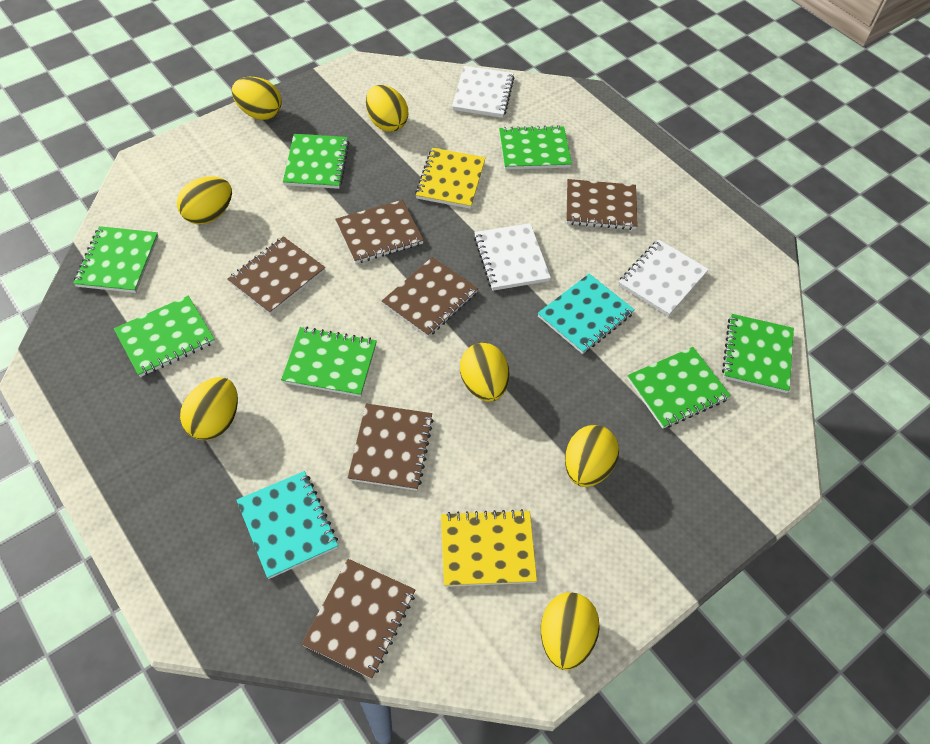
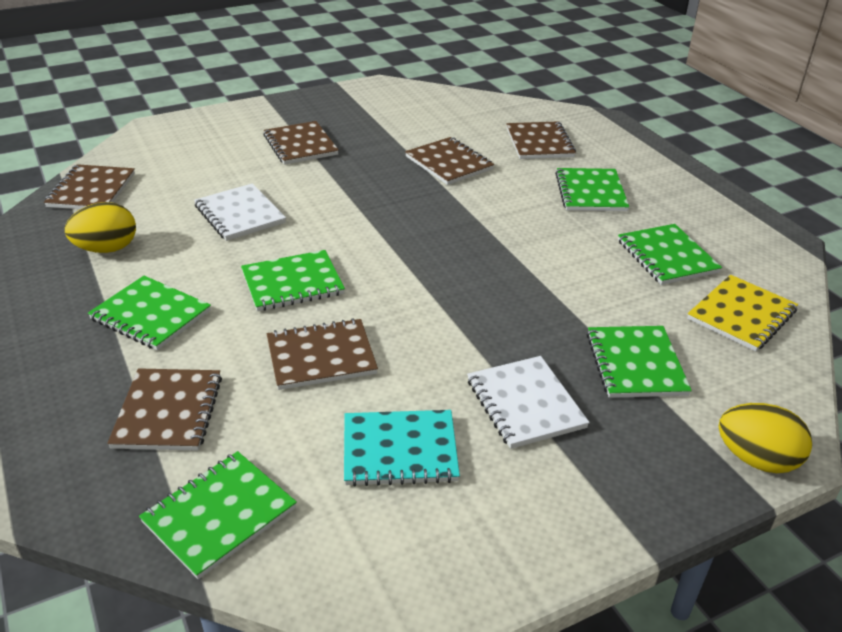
green notebook: [73,226,158,293] [114,296,215,377] [281,327,377,397] [283,134,349,189] [499,125,572,169] [627,347,731,429] [722,314,794,393] = 7 -> [88,276,211,350] [139,451,297,579] [241,250,345,311] [555,168,629,211] [587,326,692,398] [618,224,722,285] = 6
turquoise notebook: [236,471,338,579] [538,274,635,354] = 2 -> [344,410,460,487] = 1
white notebook: [452,66,514,118] [474,223,551,291] [619,239,709,316] = 3 -> [194,183,286,241] [467,356,590,449] = 2
yellow egg: [177,176,232,224] [180,377,238,440] [232,77,282,120] [366,85,408,132] [460,343,509,402] [541,592,600,670] [565,425,619,487] = 7 -> [65,202,136,253] [718,403,812,473] = 2
yellow notebook: [415,148,486,209] [441,509,537,587] = 2 -> [687,275,798,351] = 1

